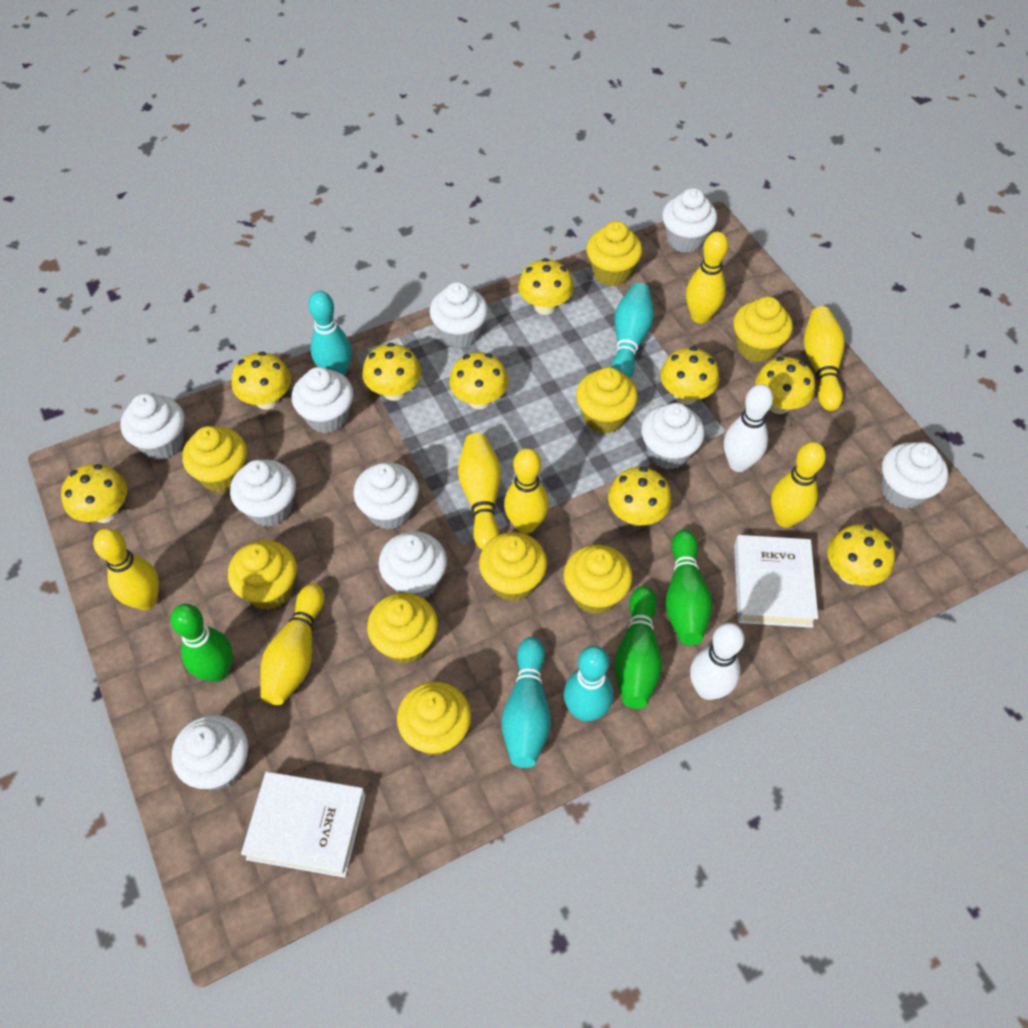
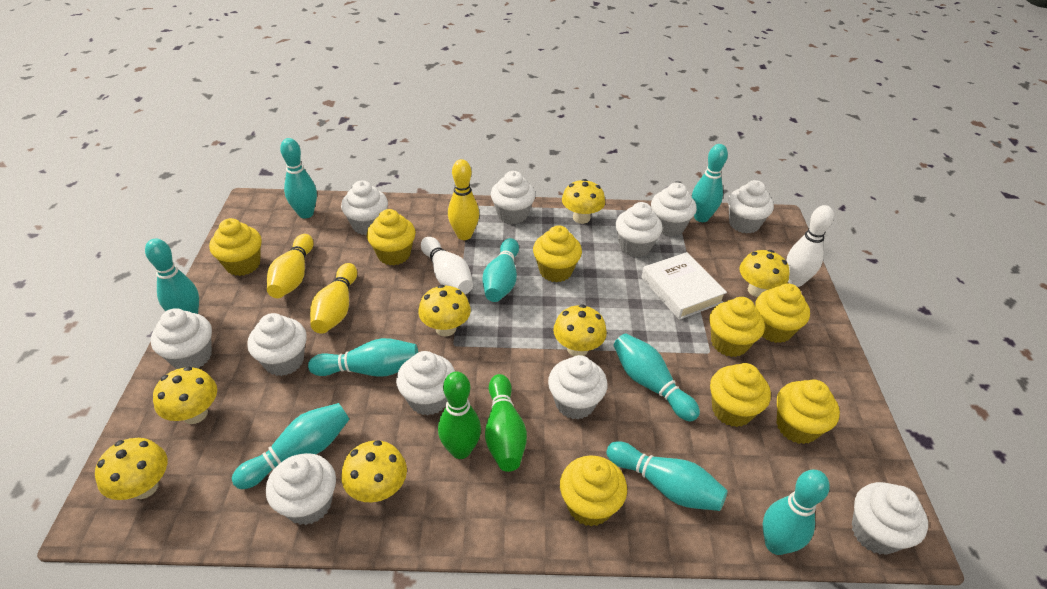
green bowling pin: [170,604,233,682] [614,586,662,709] [665,530,713,645] = 3 -> [438,371,481,459] [485,374,527,472] = 2
turquoise bowling pin: [308,291,352,376] [501,637,551,768] [564,646,613,722] [611,283,654,378] = 4 -> [145,239,199,314] [232,403,349,489] [280,138,317,219] [308,338,418,377] [482,238,519,302] [606,441,728,511] [613,333,700,421] [692,144,728,222] [763,470,830,555] = 9
white book: [241,771,366,878] [734,535,818,628] = 2 -> [641,252,727,320] = 1
white cupcake: [120,393,184,460] [172,715,248,790] [230,459,296,527] [292,367,354,434] [353,462,419,529] [379,531,447,599] [430,282,488,348] [641,403,705,469] [662,188,717,253] [881,442,948,509] = 10 -> [151,308,212,369] [247,313,307,376] [266,453,336,525] [341,180,388,235] [396,351,455,415] [491,171,536,224] [548,355,608,420] [615,202,663,257] [651,183,697,236] [728,180,774,233] [852,482,928,555] = 11
yellow bowling pin: [93,528,159,610] [260,584,324,705] [458,433,501,550] [504,448,549,534] [686,232,728,324] [771,442,826,528] [803,307,845,411] = 7 -> [267,234,314,298] [310,263,357,334] [448,159,479,240] = 3
yellow cupcake: [182,426,247,493] [228,540,297,610] [367,593,438,664] [397,681,471,756] [479,532,547,601] [563,545,632,615] [576,367,638,434] [586,221,642,286] [733,296,793,362] = 9 -> [209,218,262,276] [367,209,416,265] [533,225,582,282] [560,455,627,527] [709,297,765,357] [710,363,771,427] [755,284,810,343] [777,379,840,444] = 8
yellow mushroom: [61,464,127,523] [232,352,291,410] [362,343,421,401] [449,352,508,409] [518,258,574,315] [608,467,672,526] [660,347,719,405] [755,357,815,414] [827,524,895,586] = 9 -> [95,438,167,500] [153,367,217,424] [341,440,407,502] [418,285,471,336] [553,304,607,356] [562,179,605,224] [740,250,790,297] = 7

